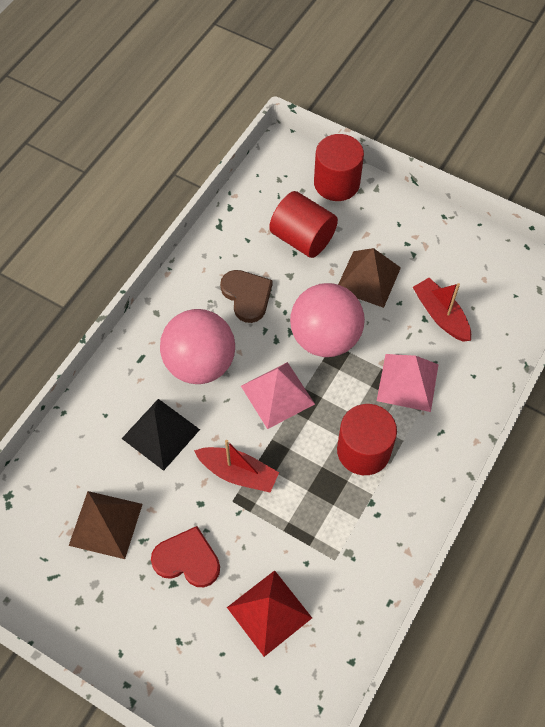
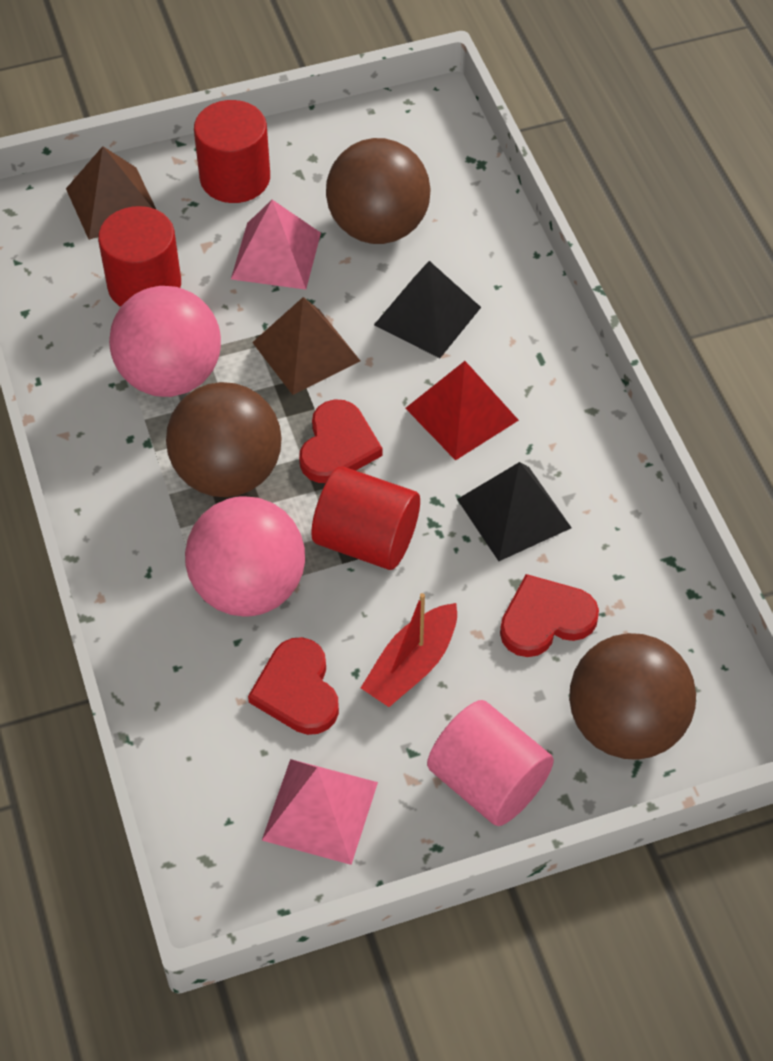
black pyramid: [122,399,200,471] = 1 -> [374,261,481,358] [457,462,572,561] = 2
brown ball: none = 0 -> [166,382,282,497] [326,138,430,244] [569,633,696,760] = 3
brown heart: [220,270,273,323] = 1 -> none = 0
pink cylinder: none = 0 -> [427,700,554,826] = 1
red boat: [194,440,279,492] [413,278,471,342] = 2 -> [361,593,457,707] = 1
red heart: [151,526,220,587] = 1 -> [248,637,339,735] [299,399,383,483] [500,574,599,657] = 3

